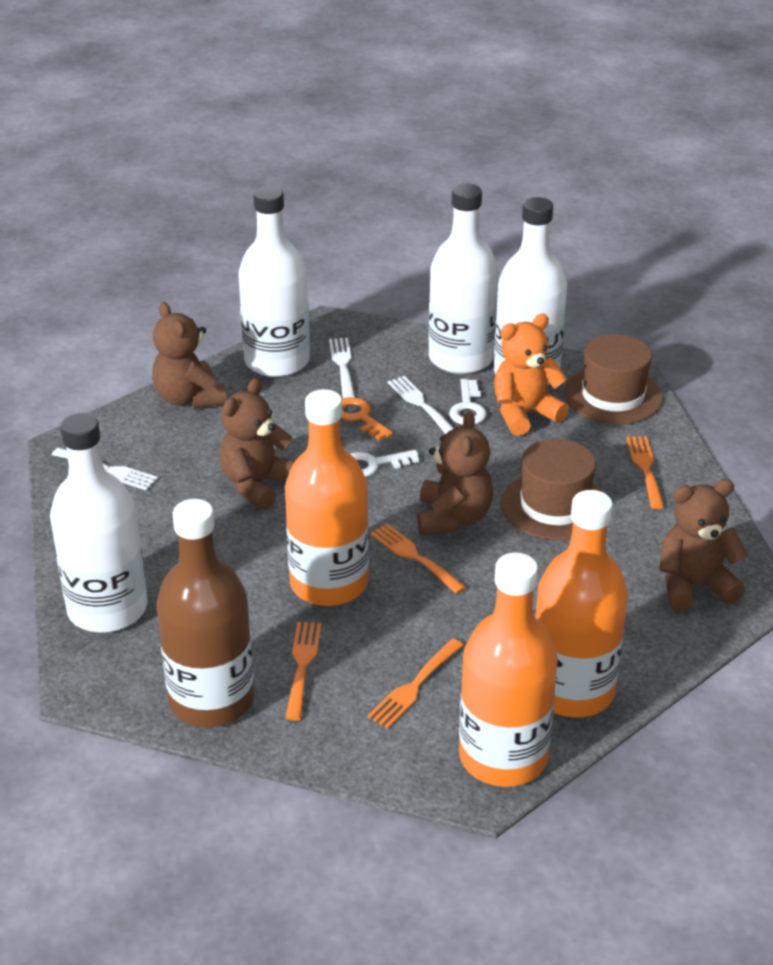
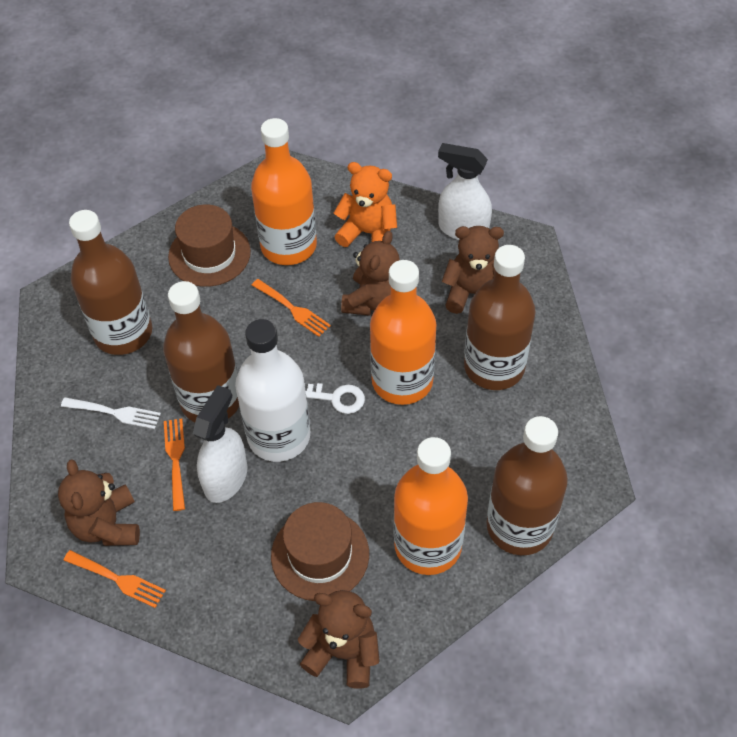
brown bottle: [156,499,255,728] = 1 -> [69,210,152,355] [163,281,239,422] [464,245,536,390] [487,416,568,555] = 4
orange fork: [285,622,321,720] [367,639,464,729] [370,523,466,594] [626,436,664,509] = 4 -> [63,550,166,608] [164,419,185,511] [252,279,331,337] = 3
orange key: [341,397,393,441] = 1 -> none = 0
white bottle: [50,413,148,633] [238,186,310,377] [428,184,498,374] [494,197,567,385] = 4 -> [235,319,310,462] = 1
white fork: [52,448,158,490] [329,338,355,398] [388,376,454,434] = 3 -> [61,397,161,429] = 1
white key: [350,450,420,477] [449,379,487,425] = 2 -> [304,383,365,414] = 1
white spray bottle: none = 0 -> [193,385,247,503] [438,143,492,240] = 2

